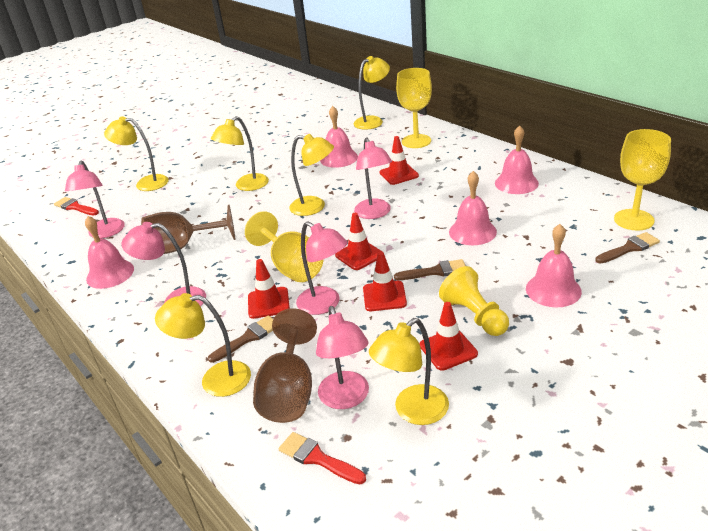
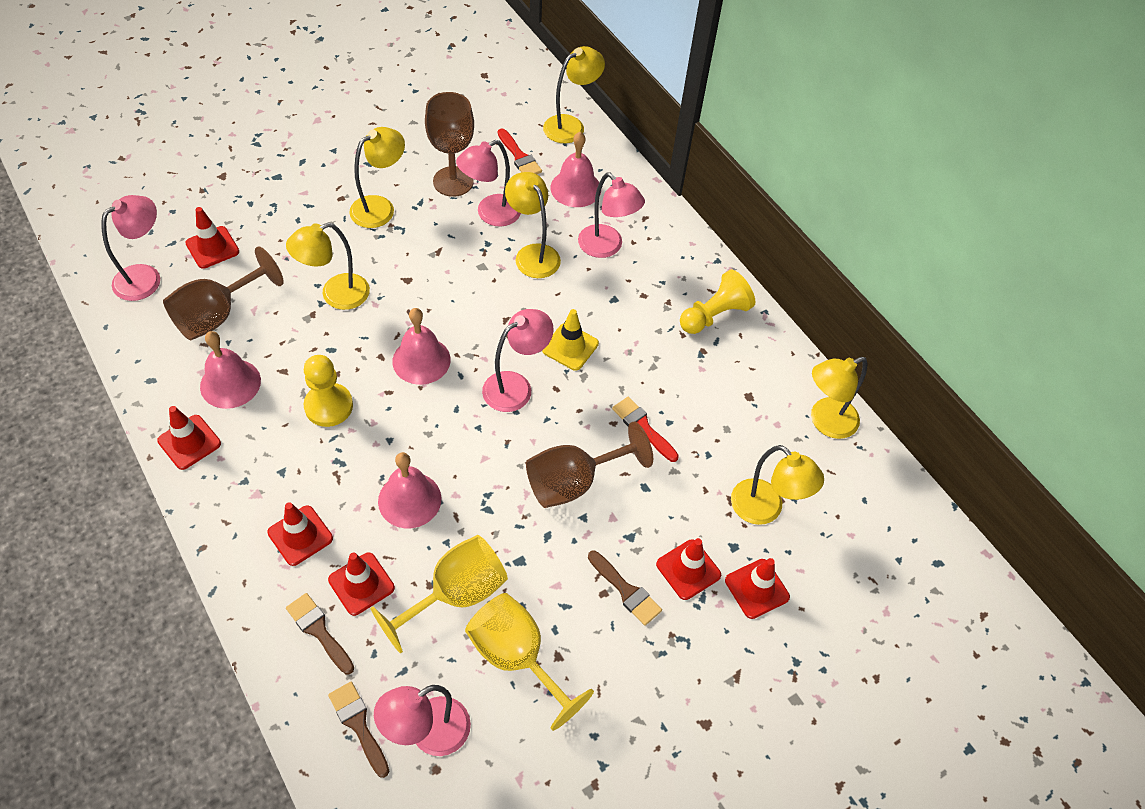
brown goblet: [141,205,236,254] [253,308,317,423] = 2 -> [163,246,284,340] [425,92,474,197] [526,421,653,508] = 3
pink bell: [85,216,134,289] [320,106,358,168] [449,171,497,245] [495,125,539,194] [526,224,582,307] = 5 -> [200,331,261,409] [378,452,441,528] [392,308,451,385] [550,132,601,207] = 4
red traffic cone: [248,259,290,319] [335,213,383,270] [363,251,407,311] [379,136,419,185] [420,302,478,371] = 5 -> [157,406,221,470] [185,207,239,269] [267,502,333,566] [328,553,395,616] [656,538,721,600] [725,558,790,619] = 6
yellow goblet: [245,211,323,282] [396,68,432,148] [614,129,671,231] = 3 -> [371,535,508,654] [465,593,594,731] = 2
yellow pawn: [439,266,509,336] = 1 -> [304,355,353,427] [680,269,755,334] = 2
yellow traffic cone: none = 0 -> [542,309,599,371] = 1

